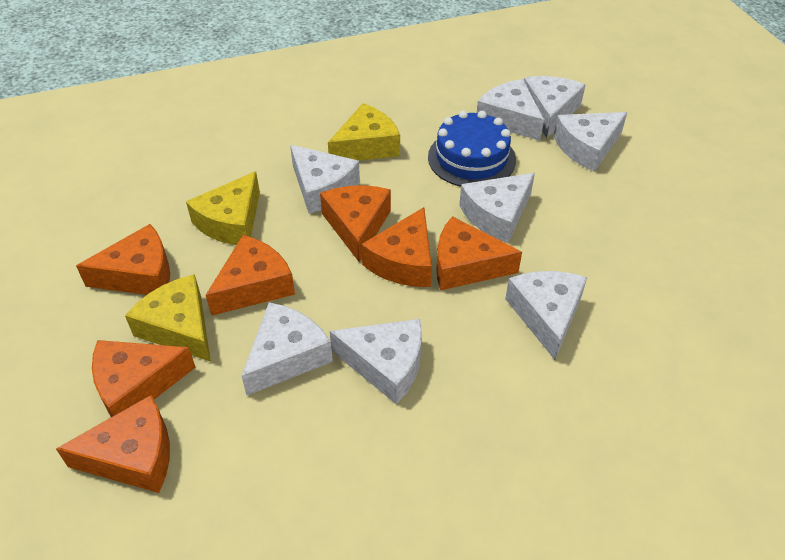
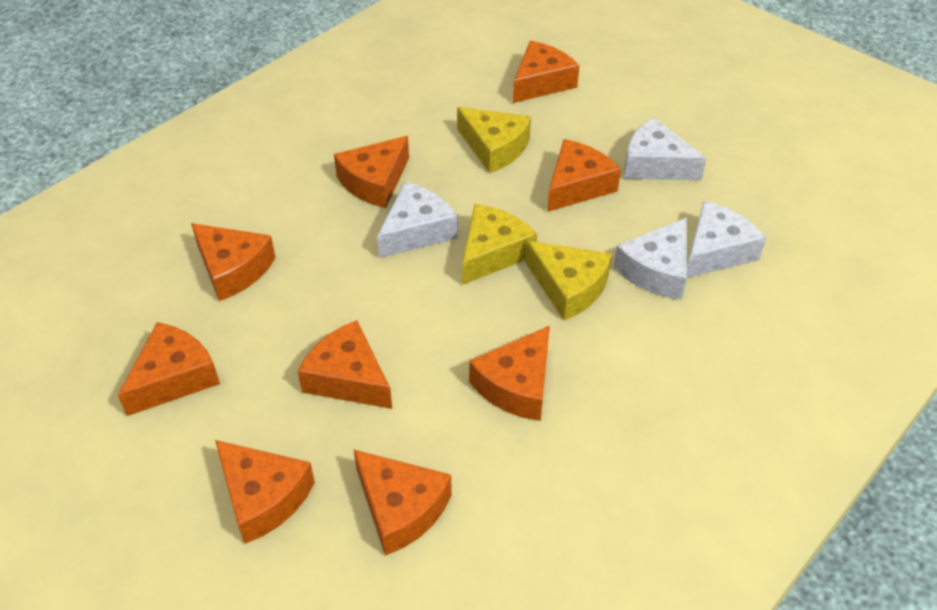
blue cake: [428,111,516,187] = 1 -> none = 0
orange cheese: [56,395,170,493] [76,224,170,295] [92,340,195,417] [206,235,295,316] [320,185,391,262] [361,207,432,287] [436,216,522,290] = 7 -> [118,322,220,416] [191,223,276,301] [215,440,315,544] [298,320,392,409] [334,136,409,208] [353,449,452,556] [469,326,550,421] [513,41,580,103] [547,139,621,212] = 9
white cheese: [242,302,333,395] [290,145,360,214] [330,319,422,404] [459,173,535,243] [477,79,544,141] [505,271,587,360] [524,76,585,138] [554,112,627,172] = 8 -> [377,182,458,258] [613,217,687,300] [624,118,707,180] [687,201,766,278] = 4

